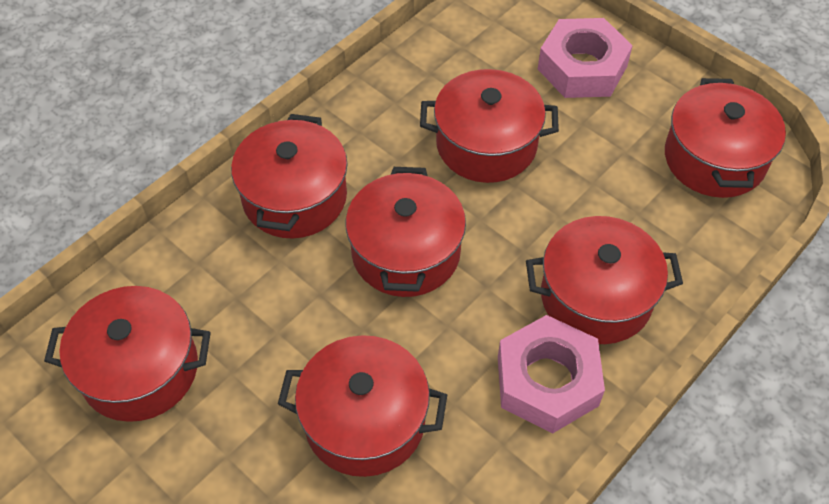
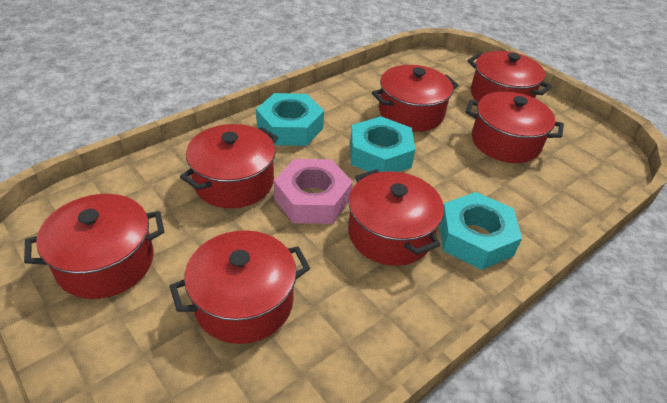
pink nut: [498,315,605,433] [538,18,633,98] = 2 -> [274,159,353,224] = 1
turquoise nut: none = 0 -> [256,93,324,146] [350,116,415,172] [439,192,522,270] = 3

